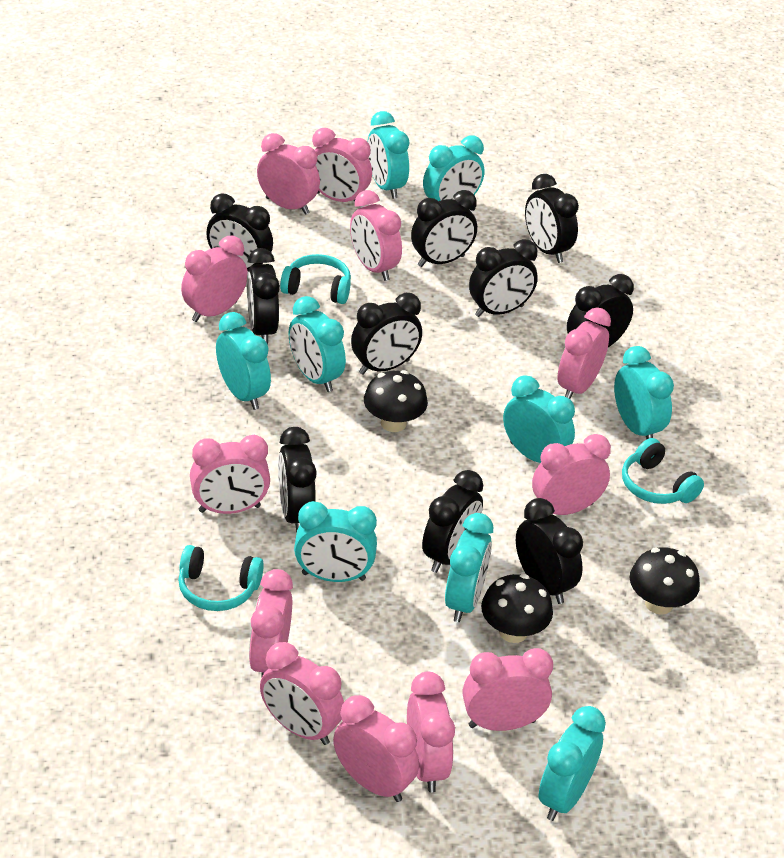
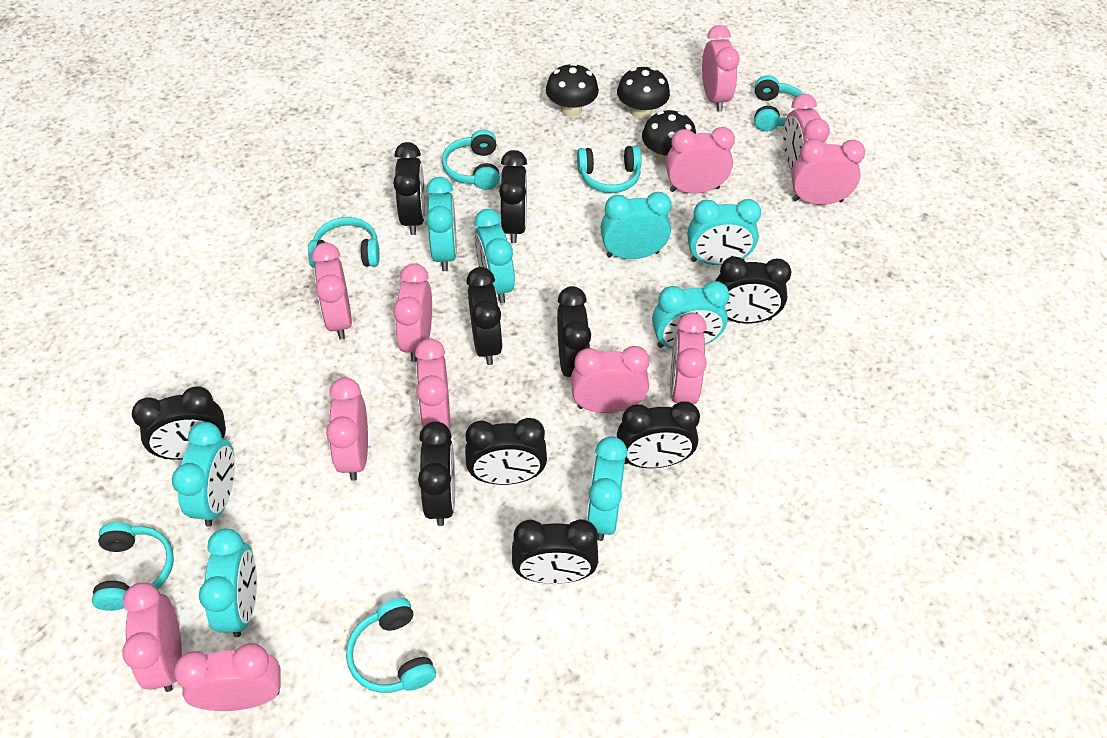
turquoise clock: [216,312,271,410] [289,296,346,392] [294,501,377,582] [368,111,409,199] [423,135,485,201] [445,513,493,622] [503,375,575,463] [539,706,606,821] [614,346,674,439] = 9 -> [172,422,235,526] [199,529,257,637] [426,177,457,271] [474,209,515,303] [587,436,627,541] [601,192,672,259] [652,281,730,349] [687,199,761,265] = 8
turquoise headphones: [178,545,264,611] [280,254,351,304] [622,438,704,504] = 3 -> [92,522,174,611] [308,217,380,268] [346,598,436,693] [442,130,500,190] [577,145,641,193] [754,75,804,131] = 6

